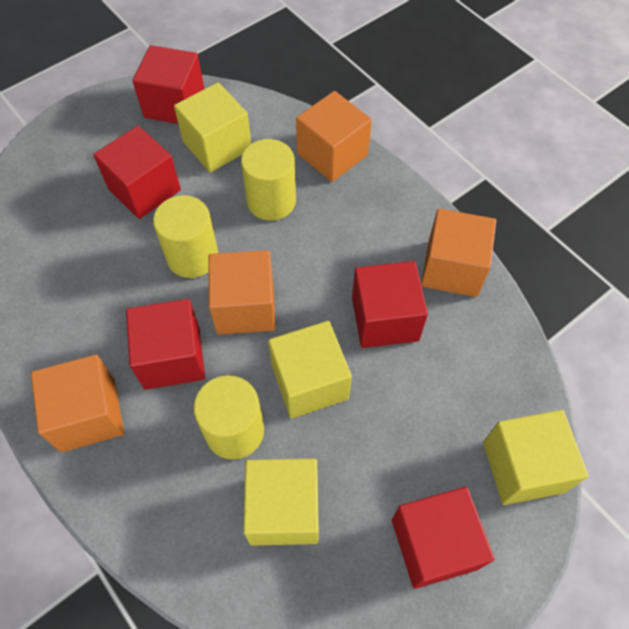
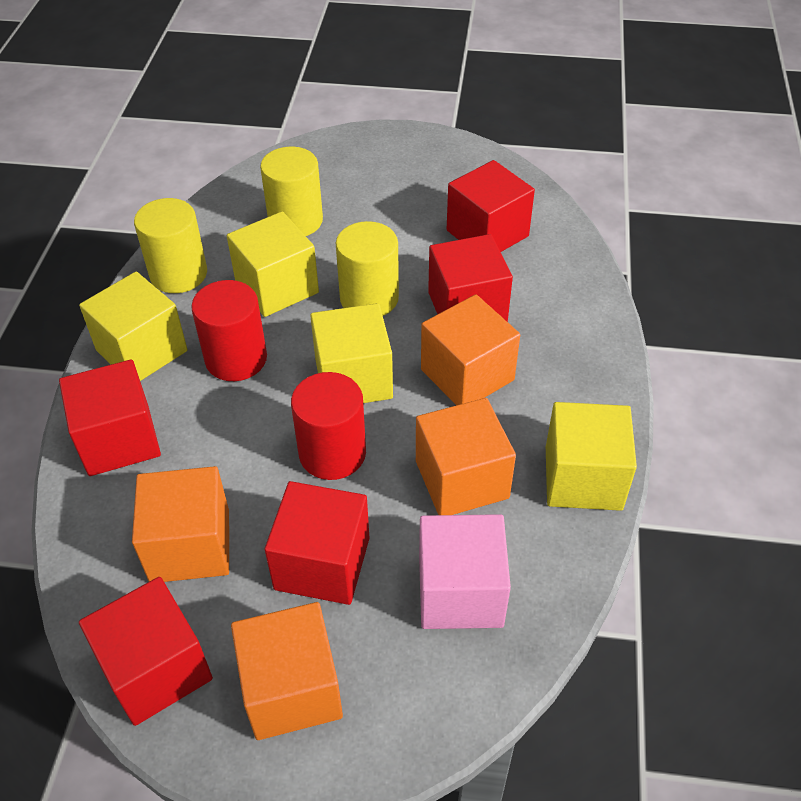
pink cube: none = 0 -> [419,514,511,629] = 1
red cylinder: none = 0 -> [191,280,267,381] [291,372,366,480] = 2

